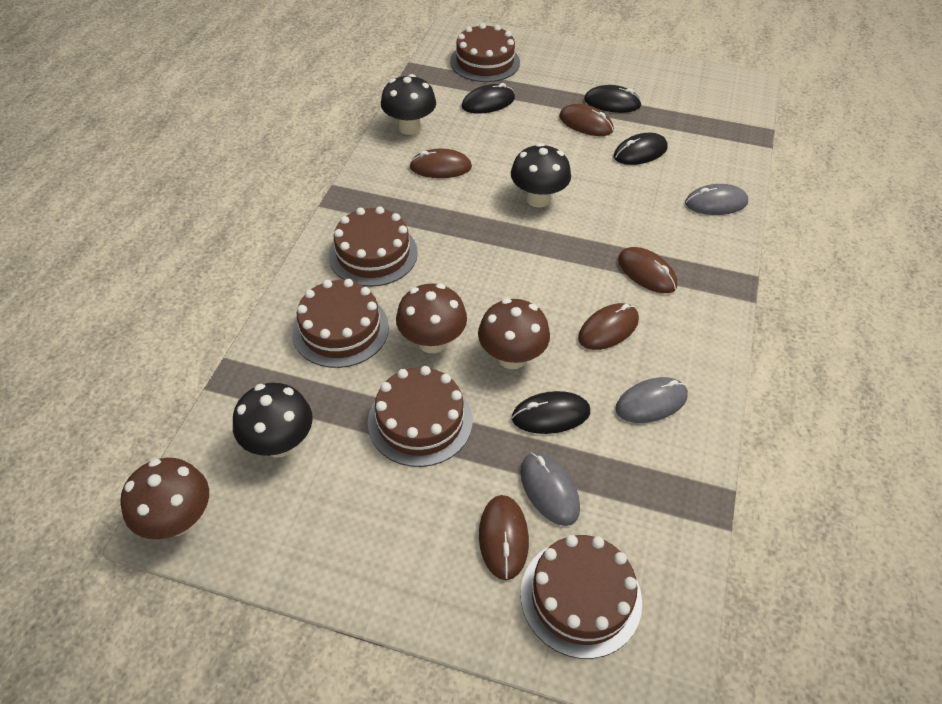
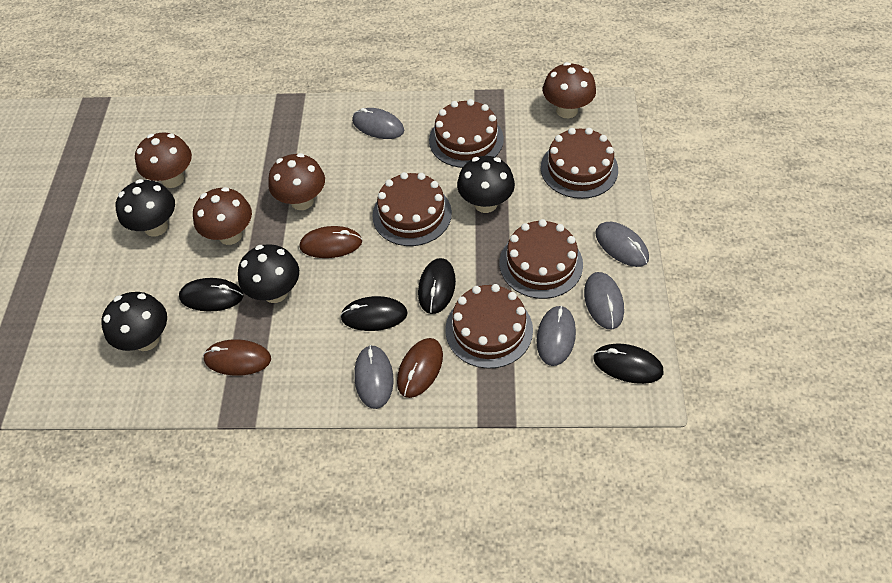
black mushroom: [233,383,313,457] [381,74,436,135] [511,143,571,208] = 3 -> [101,292,167,351] [116,179,175,237] [238,244,299,303] [457,156,515,213] = 4
brown mouse: [409,149,472,178] [479,495,529,580] [559,104,614,136] [578,303,639,350] [618,247,677,293] = 5 -> [203,339,271,376] [299,226,362,258] [397,338,443,398] = 3
brown mushroom: [121,458,209,539] [396,283,467,353] [478,298,550,369] = 3 -> [135,132,192,188] [193,187,252,245] [268,153,325,210] [543,62,596,118] = 4
grey mouse: [520,452,580,526] [615,377,688,423] [685,184,748,215] = 3 -> [352,108,404,139] [354,345,394,409] [536,305,576,366] [584,272,624,329] [595,222,649,267] = 5

